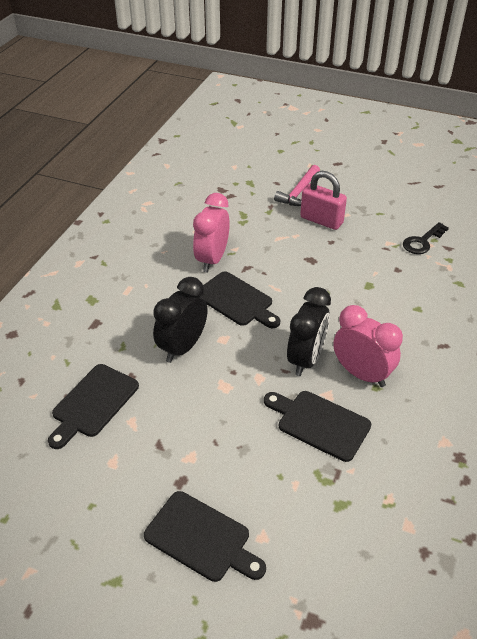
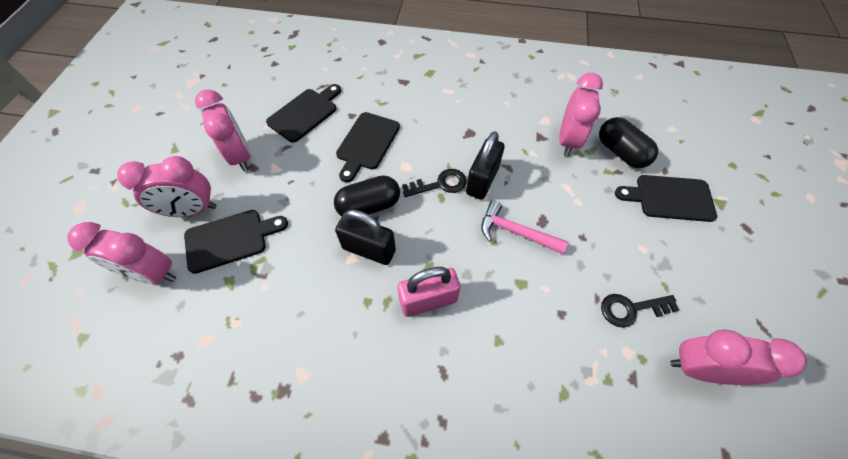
black capsule: none = 0 -> [334,175,400,217] [599,117,658,168] = 2
black clock: [153,277,208,363] [287,287,331,376] = 2 -> none = 0
black key: [403,222,449,254] = 1 -> [402,169,467,197] [601,294,679,328] = 2
black padlock: none = 0 -> [335,210,396,265] [466,131,505,200] = 2
pink clock: [193,193,230,272] [333,305,403,387] = 2 -> [67,222,176,284] [117,156,217,217] [195,89,251,171] [559,73,603,156] [670,329,807,385] = 5

